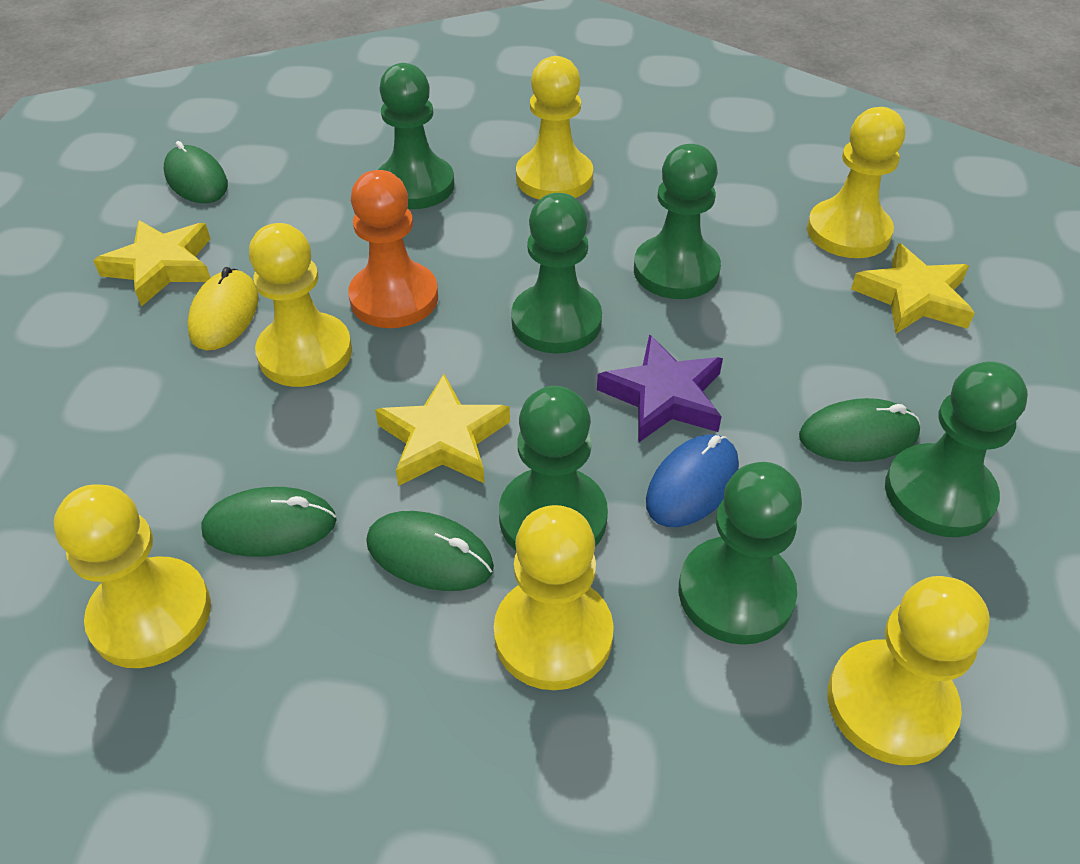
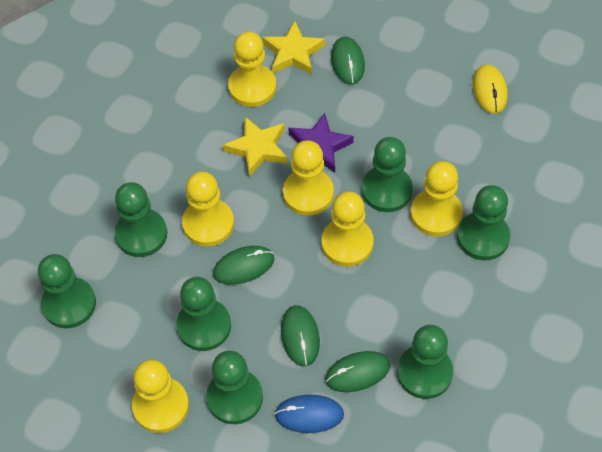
green pawn: [378,63,454,209] [499,386,608,551] [511,193,602,354] [634,144,721,299] [679,462,802,645] [885,361,1028,537] = 6 -> [38,254,96,328] [115,182,167,257] [176,277,231,351] [206,351,263,424] [362,137,413,212] [397,325,453,399] [457,185,510,260] = 7
orange pawn: [348,170,438,328] = 1 -> none = 0
yellow star: [93,220,210,307] [375,374,510,486] [851,243,975,334] = 3 -> [223,117,288,177] [263,21,325,75] = 2

